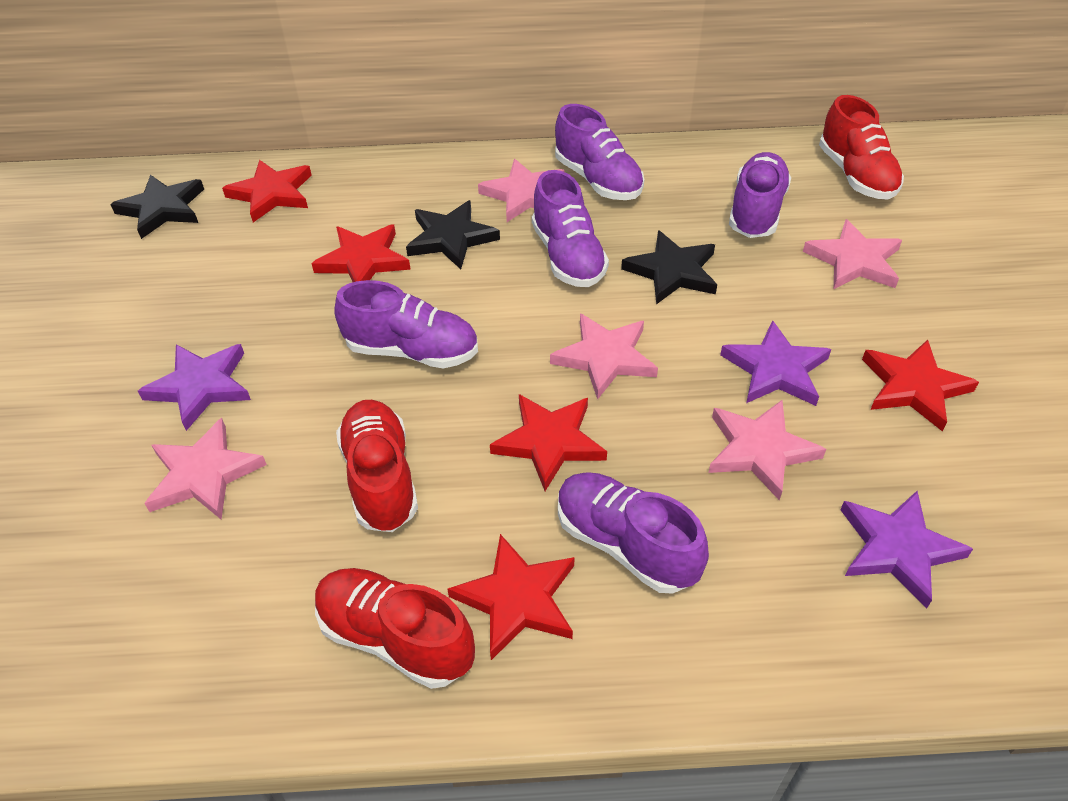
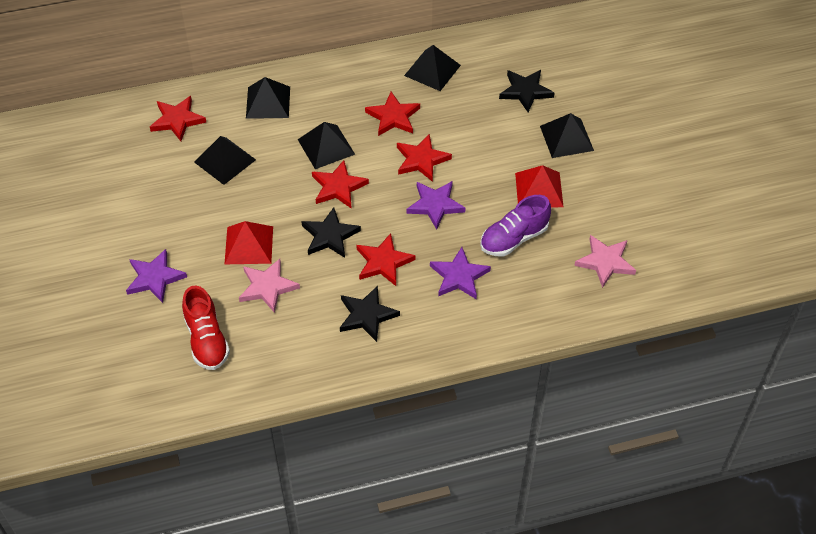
black pyramid: none = 0 -> [194,136,256,185] [246,77,290,119] [298,122,355,169] [404,45,461,91] [540,113,594,158] = 5
pink star: [144,418,267,519] [478,159,564,222] [550,313,658,399] [709,400,826,500] [803,219,902,289] = 5 -> [239,259,300,313] [574,235,636,288] = 2
purple shoe: [334,280,478,368] [532,170,609,287] [555,104,644,200] [558,472,709,594] [729,152,791,238] = 5 -> [480,195,551,256] = 1
red pyramid: none = 0 -> [225,221,273,264] [515,165,563,207] = 2
red shoe: [315,568,475,689] [336,400,418,532] [819,95,904,200] = 3 -> [182,286,230,370] = 1

